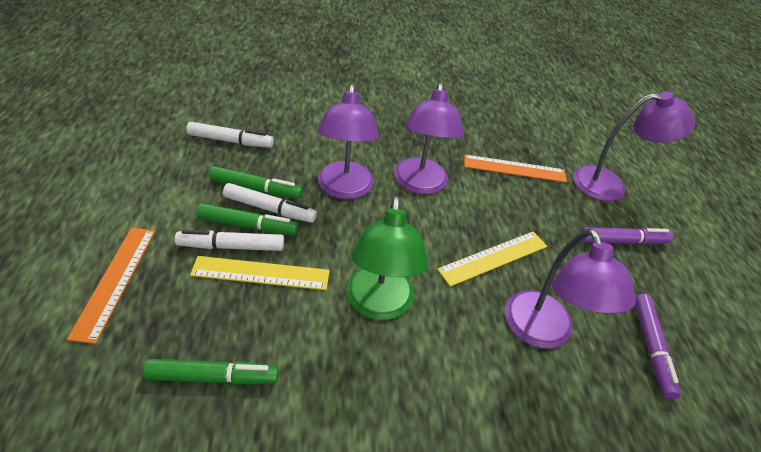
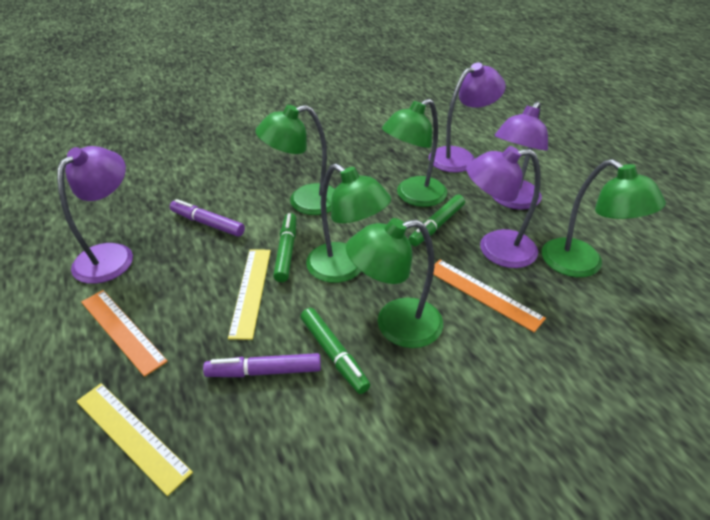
green lamp: [347,196,429,320] = 1 -> [255,105,335,215] [306,164,391,283] [346,218,443,348] [382,99,447,207] [542,159,666,277] = 5
white marker: [175,230,284,251] [186,122,274,148] [223,183,317,223] = 3 -> none = 0

